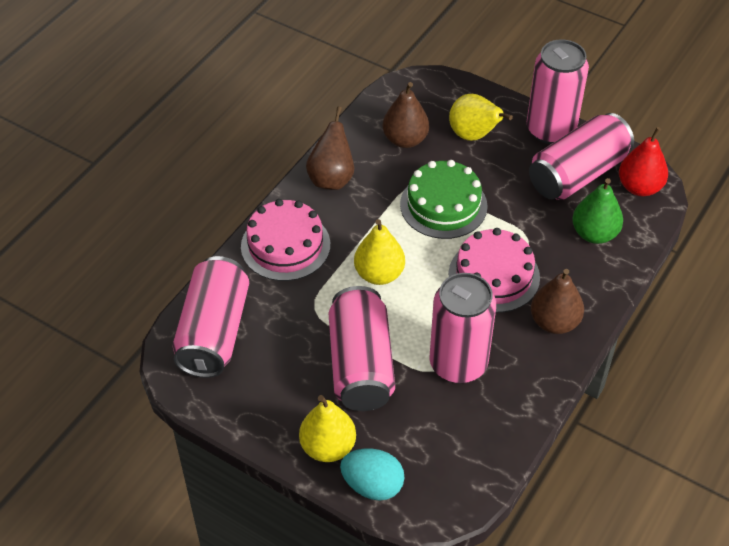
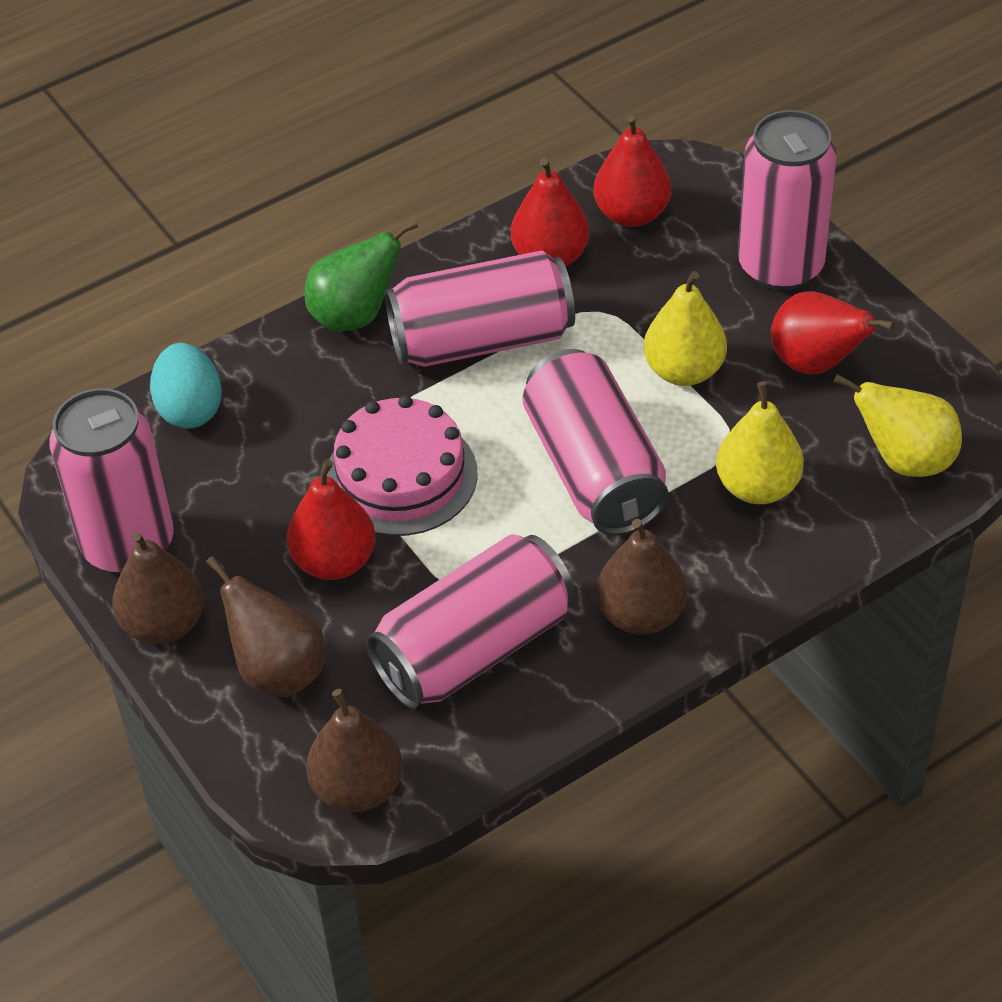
brown pear: [306,107,354,190] [383,82,429,148] [531,269,584,334] = 3 -> [112,532,204,644] [206,556,325,697] [306,689,403,812] [596,519,687,635] = 4
green cake: [400,160,488,239] = 1 -> none = 0
pink cake: [241,199,330,281] [448,228,540,313] = 2 -> [327,395,477,536] = 1
red pear: [619,127,668,196] = 1 -> [287,459,376,580] [511,158,590,266] [594,115,671,227] [771,291,895,375] = 4

